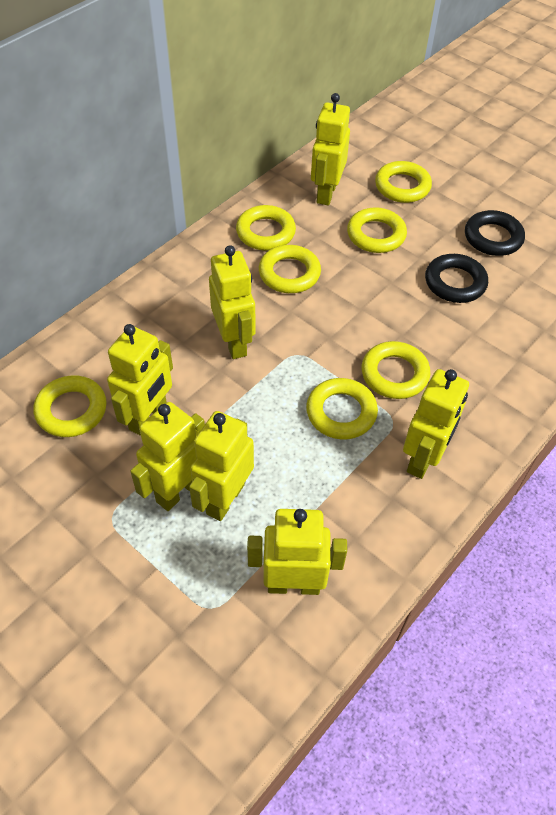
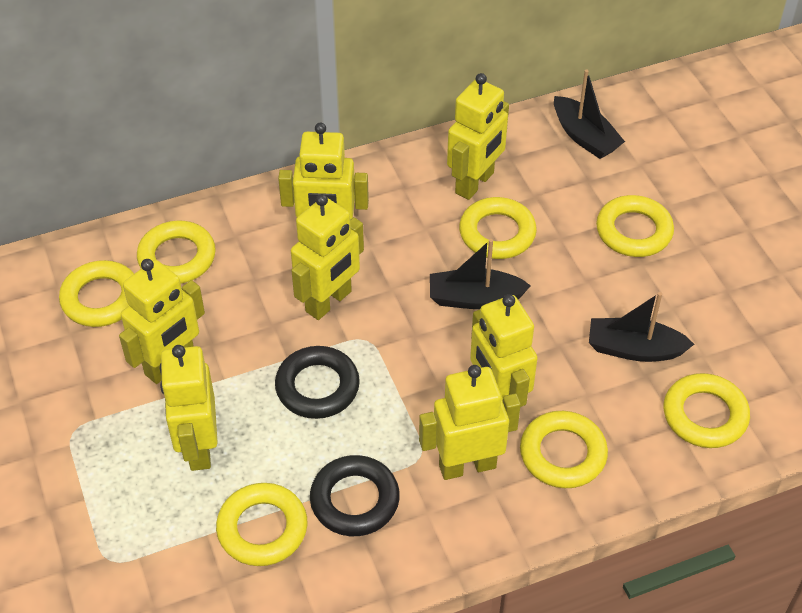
black boat: none = 0 -> [430,239,531,309] [554,70,625,159] [589,292,694,362] = 3

